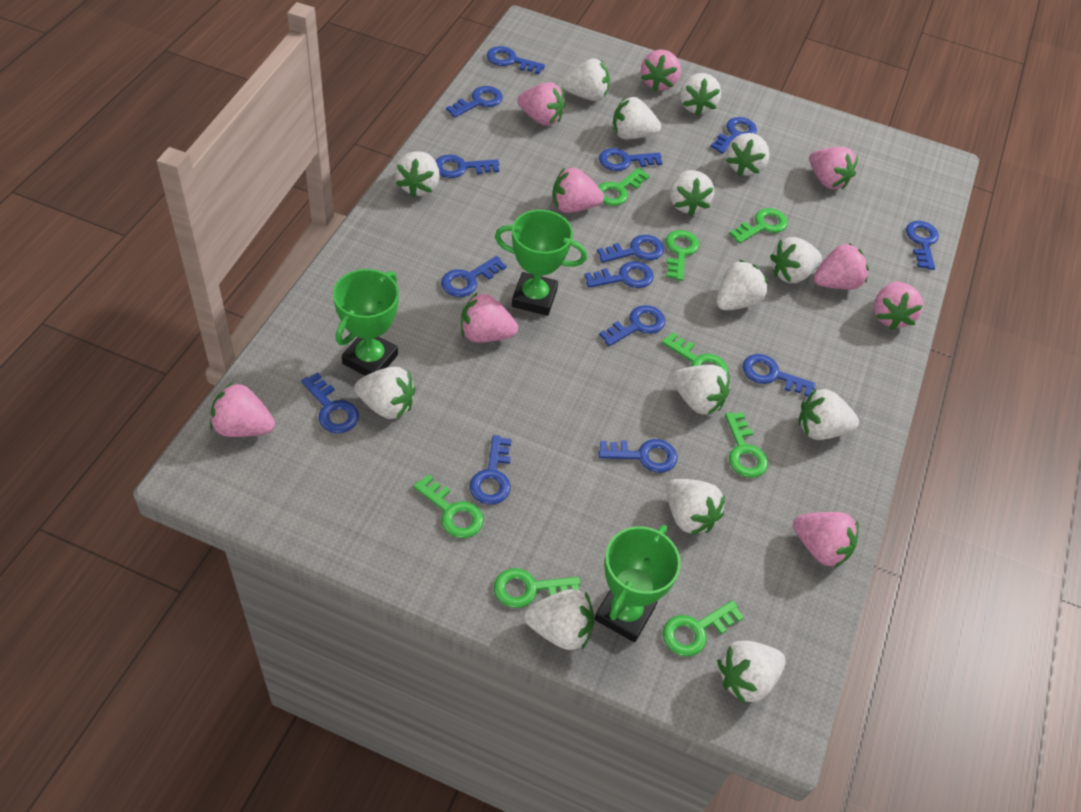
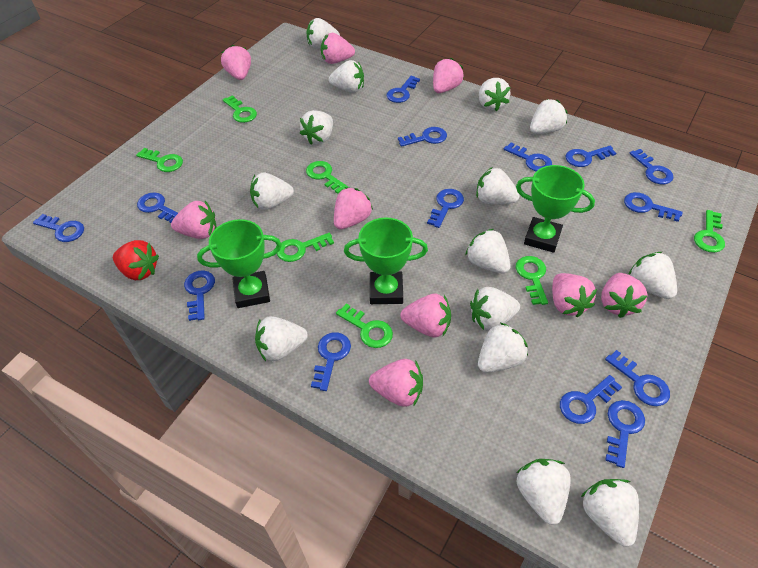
green key: [413,475,484,538] [494,568,580,608] [598,168,650,206] [662,332,728,374] [663,600,744,657] [666,230,699,281] [725,412,768,478] [729,208,788,244] = 8 -> [136,148,183,172] [223,95,257,123] [277,233,334,262] [306,161,348,194] [336,304,393,348] [516,256,548,305] [694,210,725,253] = 7
red strawberry: none = 0 -> [113,240,159,280] = 1

